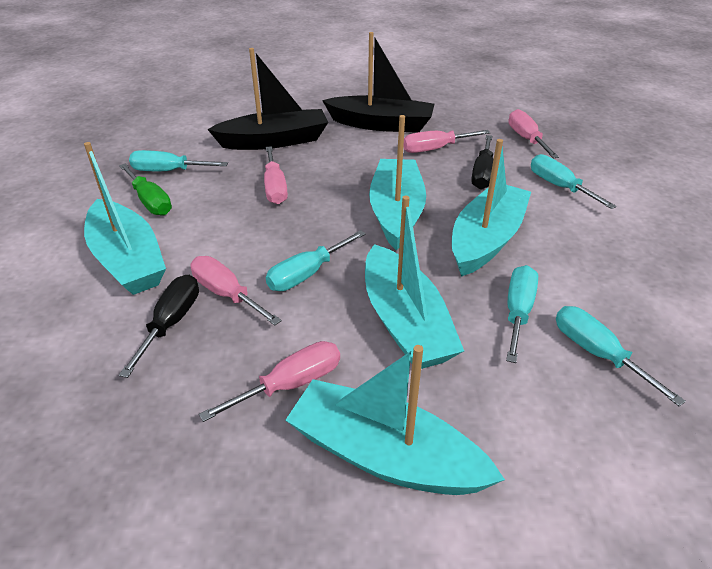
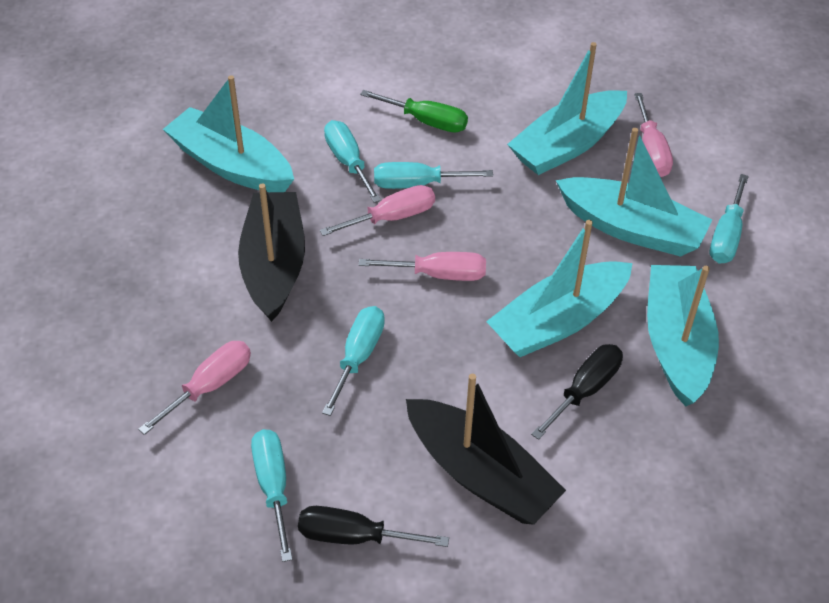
pink screwdriver: [190,256,282,325] [199,341,340,422] [264,146,288,204] [403,130,491,153] [508,109,559,158] = 5 -> [138,341,251,435] [320,185,435,236] [359,252,486,281] [634,93,673,177] = 4

